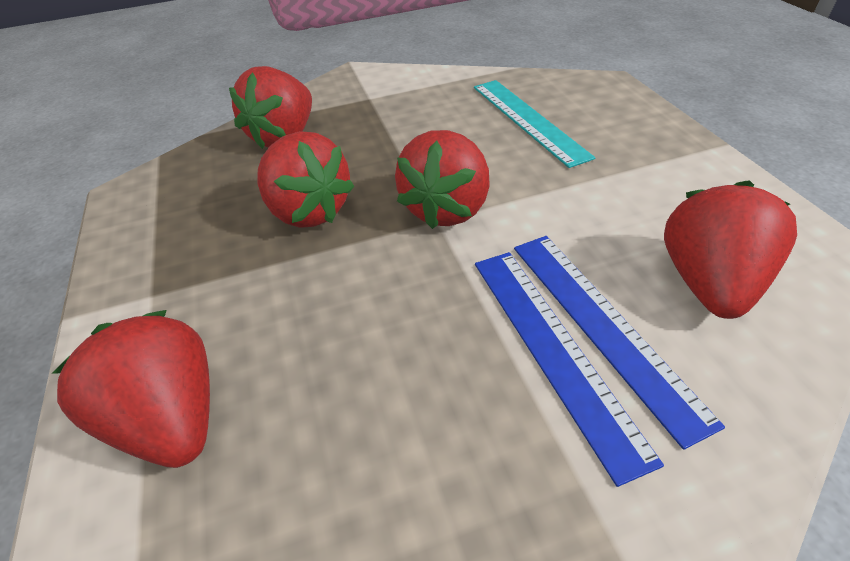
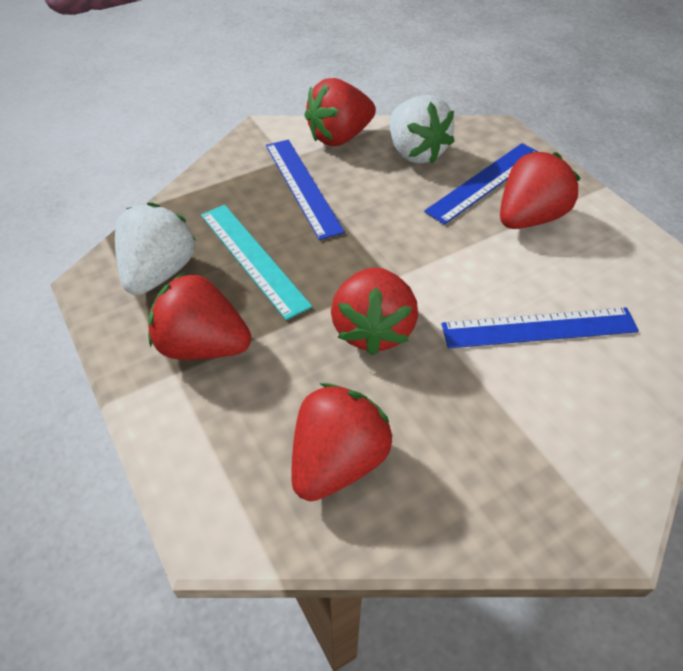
blue ruler: [475,252,664,487] [514,236,725,450] = 2 -> [266,140,345,240] [424,143,538,225] [441,307,639,348] = 3
white strawberry: none = 0 -> [115,203,196,295] [390,95,454,164] = 2

